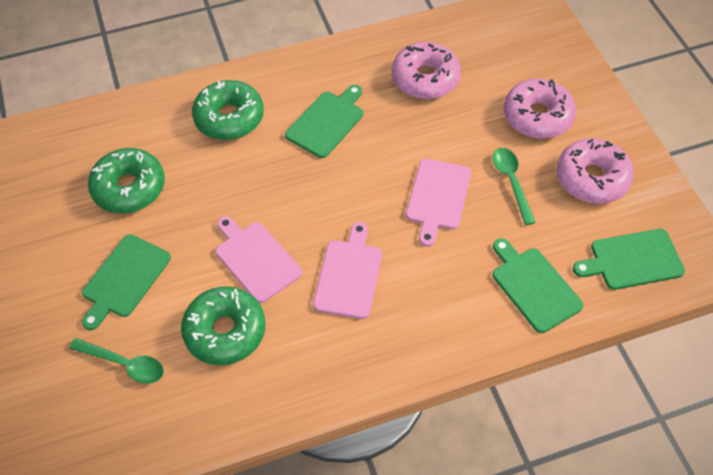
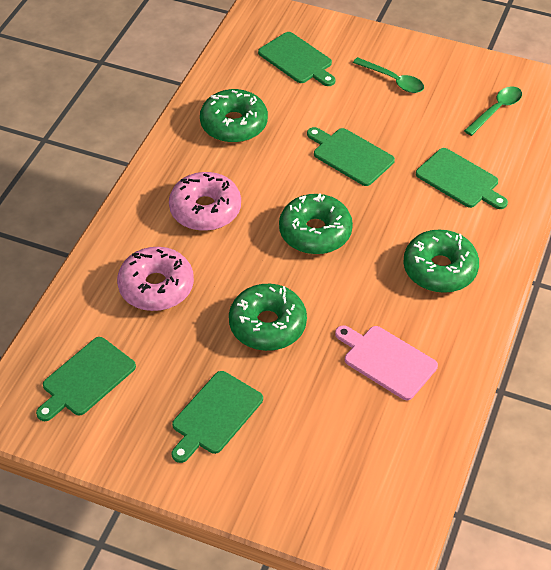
green cutting board: [82,235,171,330] [285,85,363,158] [492,238,584,333] [573,229,685,290] = 4 -> [36,337,136,421] [172,371,263,463] [258,32,336,86] [307,127,395,186] [416,148,508,209] = 5
green donut: [88,148,165,214] [181,287,266,365] [192,80,264,140] = 3 -> [200,89,268,143] [229,284,307,351] [279,193,353,254] [403,230,479,293] = 4
pink cutting board: [216,216,302,303] [313,222,382,319] [406,159,471,247] = 3 -> [335,325,438,400] = 1
pink donut: [392,42,461,99] [504,79,576,139] [557,138,634,204] = 3 -> [117,247,194,311] [169,172,241,231] = 2

